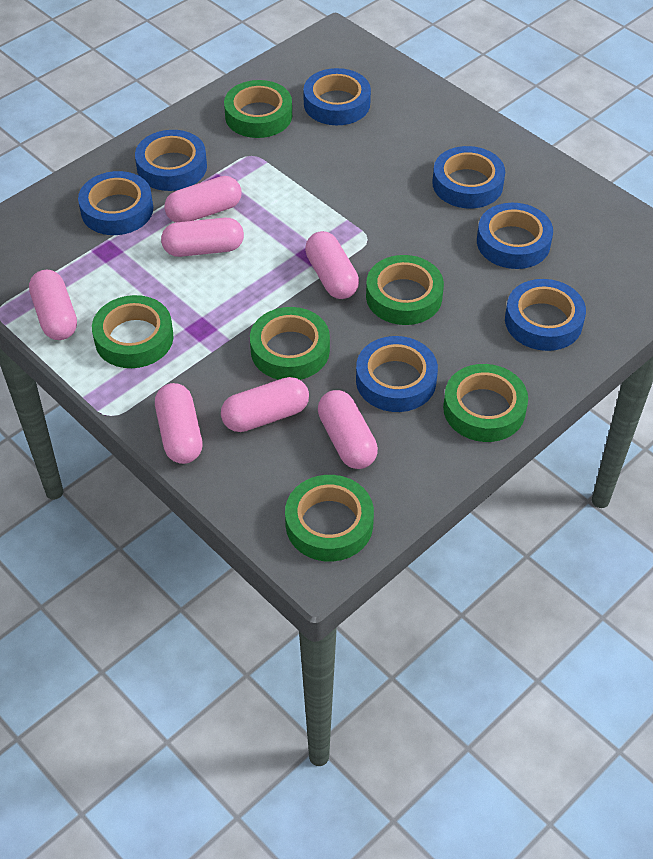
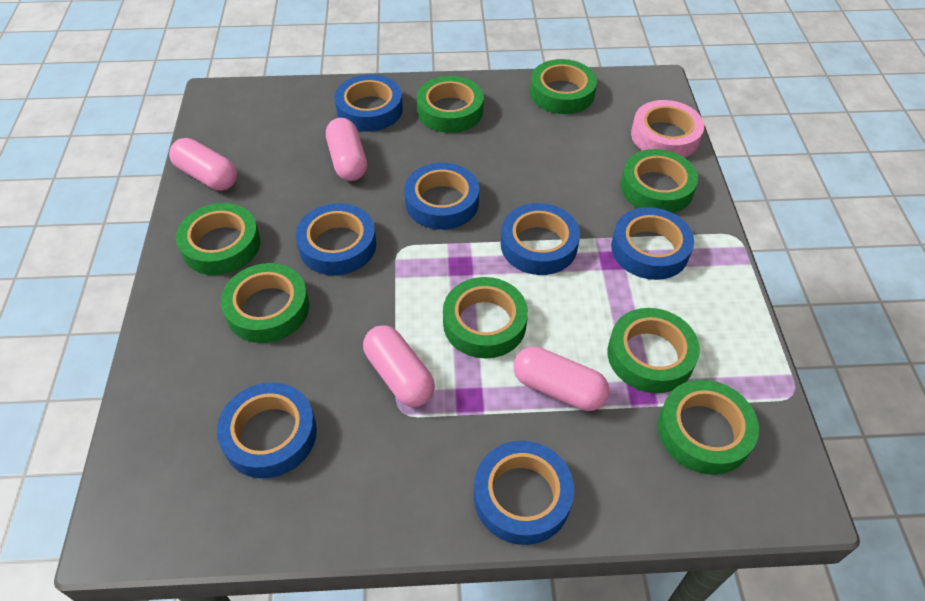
green tape: [92,295,174,368] [224,80,292,138] [250,307,330,380] [285,475,374,562] [366,255,444,325] [443,364,528,442] = 6 -> [176,203,260,275] [221,263,309,343] [417,76,484,133] [443,277,528,358] [530,59,597,114] [608,308,700,393] [621,149,698,213] [658,379,759,475] = 8
pink capsule: [29,270,77,340] [155,383,203,464] [161,218,244,257] [164,176,242,223] [221,377,309,432] [305,231,359,299] [318,390,378,469] = 7 -> [169,138,237,191] [326,118,367,181] [363,325,435,407] [513,346,609,411] = 4
pink tape: none = 0 -> [631,100,704,158] = 1

